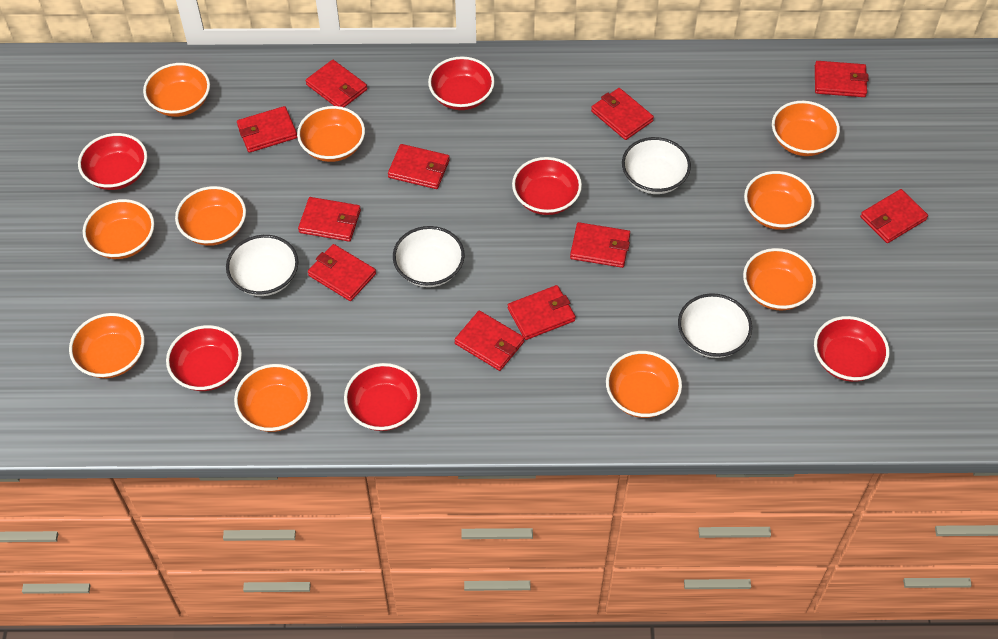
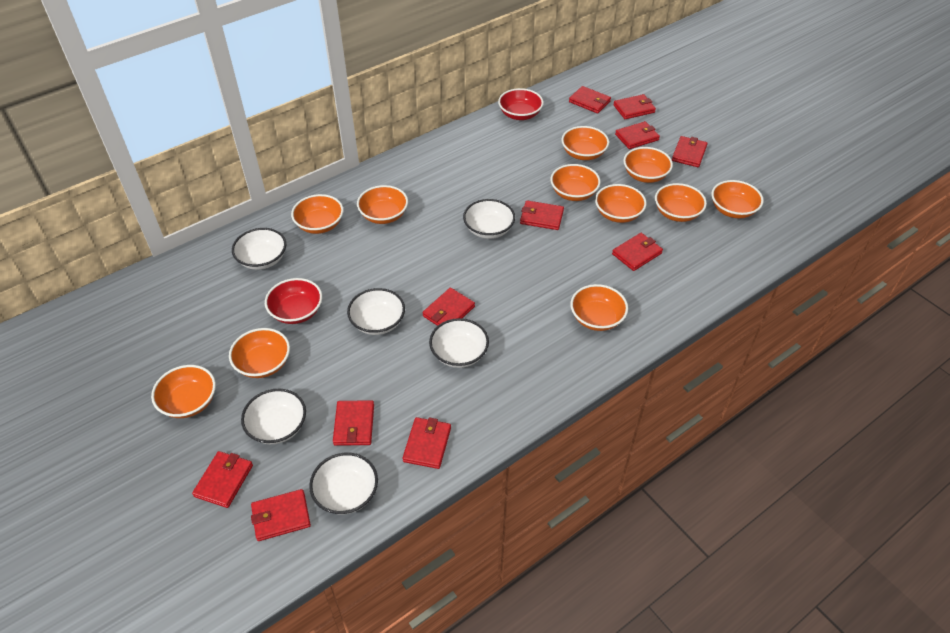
orange bowl: [69,313,145,378] [83,199,154,259] [143,63,210,117] [175,186,246,246] [234,364,311,432] [297,106,365,162] [606,351,682,418] [743,248,816,311] [744,171,815,230] [772,101,840,156] = 10 -> [151,365,216,418] [229,328,290,378] [291,194,344,234] [357,185,408,224] [550,164,601,201] [561,126,609,160] [570,284,628,331] [595,184,646,223] [623,147,673,183] [655,183,707,222] [711,180,764,218] = 11
red bowl: [78,133,147,190] [166,325,242,391] [344,363,421,431] [428,56,495,110] [512,157,582,215] [814,316,890,382] = 6 -> [265,278,322,324] [498,88,544,120] = 2
white bowl: [226,235,298,296] [393,226,465,287] [622,137,691,194] [678,293,752,358] = 4 -> [232,228,286,270] [241,389,306,444] [309,453,378,515] [347,288,405,335] [429,318,489,368] [463,199,515,239] = 6

